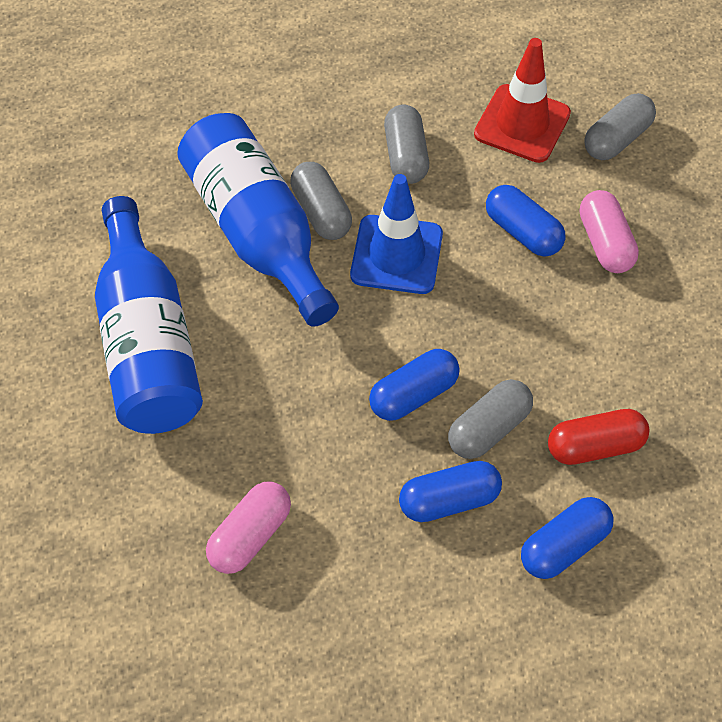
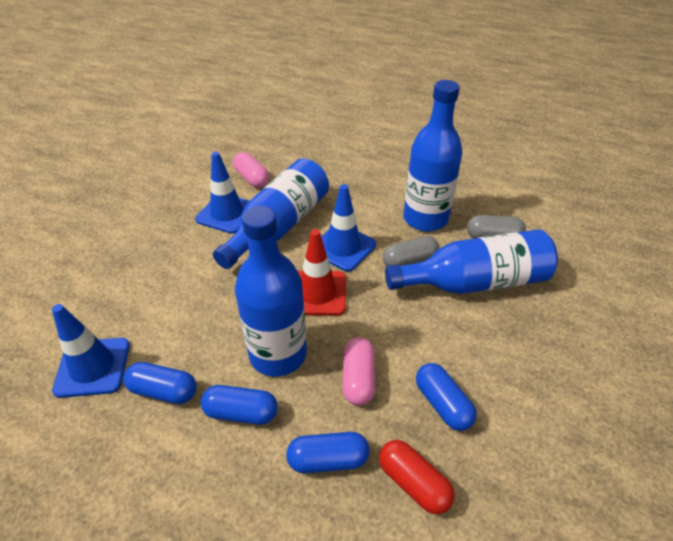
blue bottle: [95,196,203,434] [177,113,339,327] = 2 -> [213,158,329,269] [235,206,307,377] [385,229,558,294] [403,80,462,232] = 4
blue traffic cone: [350,174,443,294] = 1 -> [52,304,130,398] [195,152,249,234] [321,184,376,271] = 3
grey capsule: [290,162,352,240] [384,105,429,184] [448,379,533,459] [584,93,656,160] = 4 -> [383,236,439,266] [467,215,526,239] = 2

